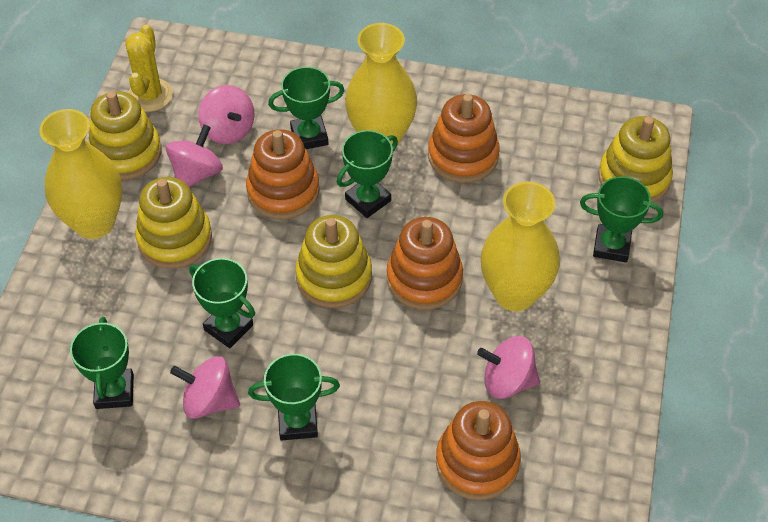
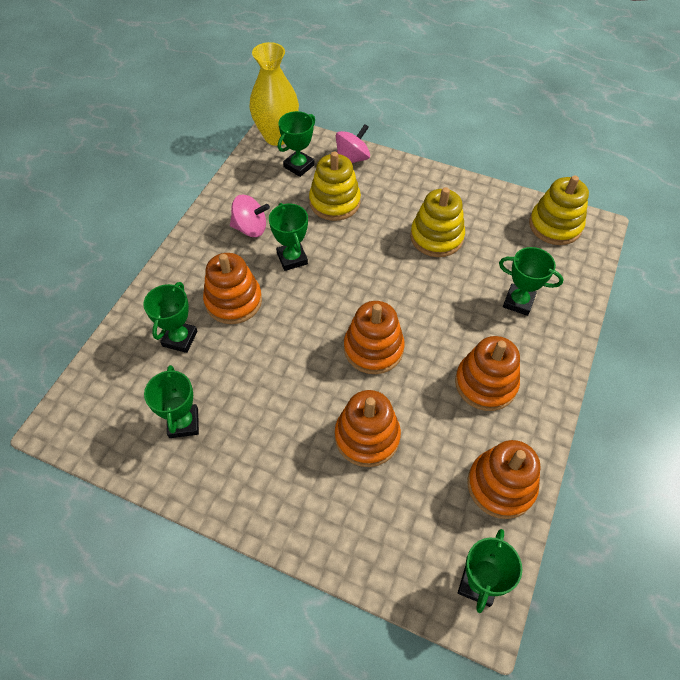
orange stacking toy: [246,129,320,220] [387,217,463,310] [428,94,500,183] [436,401,521,500] = 4 -> [203,253,262,324] [335,390,401,467] [344,301,405,374] [455,336,520,411] [467,440,540,519] = 5
pink spinning top: [166,124,223,187] [170,356,240,419] [198,85,255,144] [477,336,540,399] = 4 -> [230,195,270,237] [336,124,370,163] = 2
yellow cactus: [126,25,173,112] = 1 -> none = 0
yellow stacking toy: [89,91,161,180] [135,177,212,269] [295,215,372,308] [598,116,673,203] = 4 -> [309,151,361,221] [410,187,465,257] [529,175,589,245] = 3
yellow vase: [39,109,122,239] [345,23,417,146] [481,182,560,311] = 3 -> [249,42,299,146] = 1

